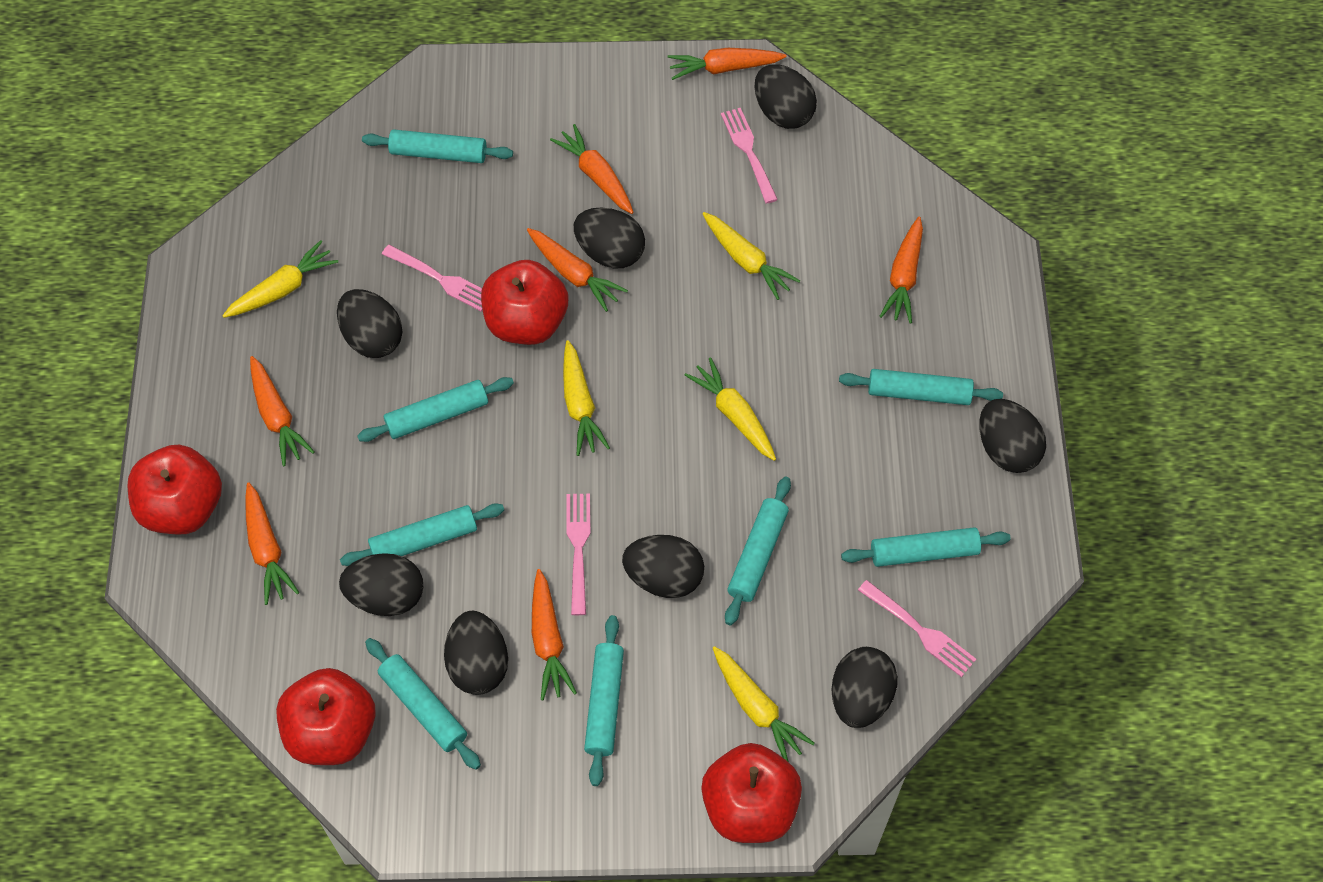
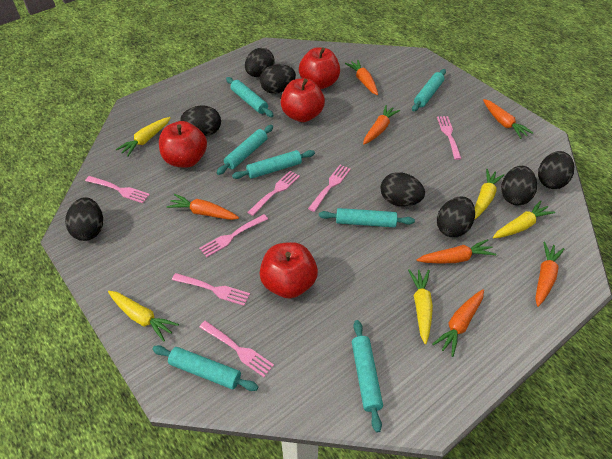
pink fork: [382,245,482,311] [566,494,590,615] [721,108,778,204] [858,580,976,677] = 4 -> [85,176,150,203] [172,273,250,306] [199,214,268,257] [199,321,274,377] [248,171,300,216] [308,165,351,212] [437,116,462,160] = 7
turquoise rolling pin: [340,504,504,566] [357,377,514,442] [362,130,513,163] [365,638,481,770] [584,615,624,786] [725,476,791,625] [839,369,1003,405] [841,527,1011,567] = 8 -> [152,345,258,391] [217,125,273,175] [226,77,274,117] [232,150,315,179] [319,208,415,227] [352,320,383,433] [412,69,446,112] = 7

